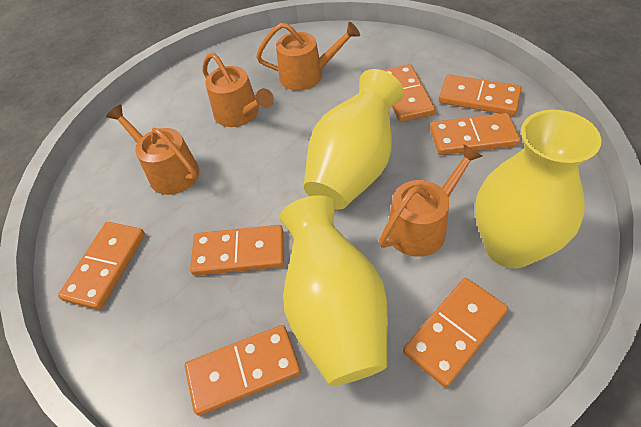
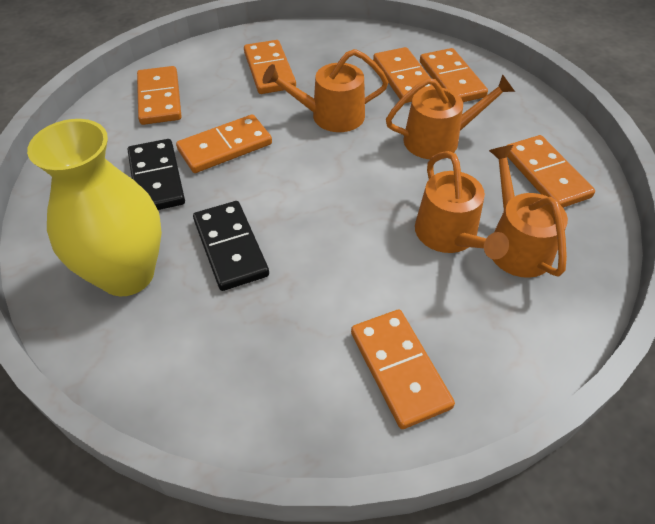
black domino: none = 0 -> [128,139,185,210] [193,201,269,291] = 2
yellow vase: [279,195,388,386] [304,69,404,210] [475,110,601,269] = 3 -> [27,119,162,296] = 1

